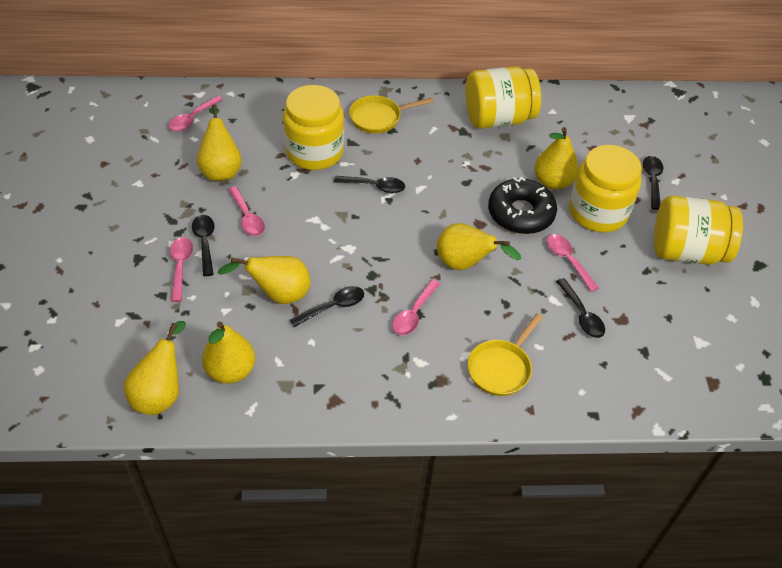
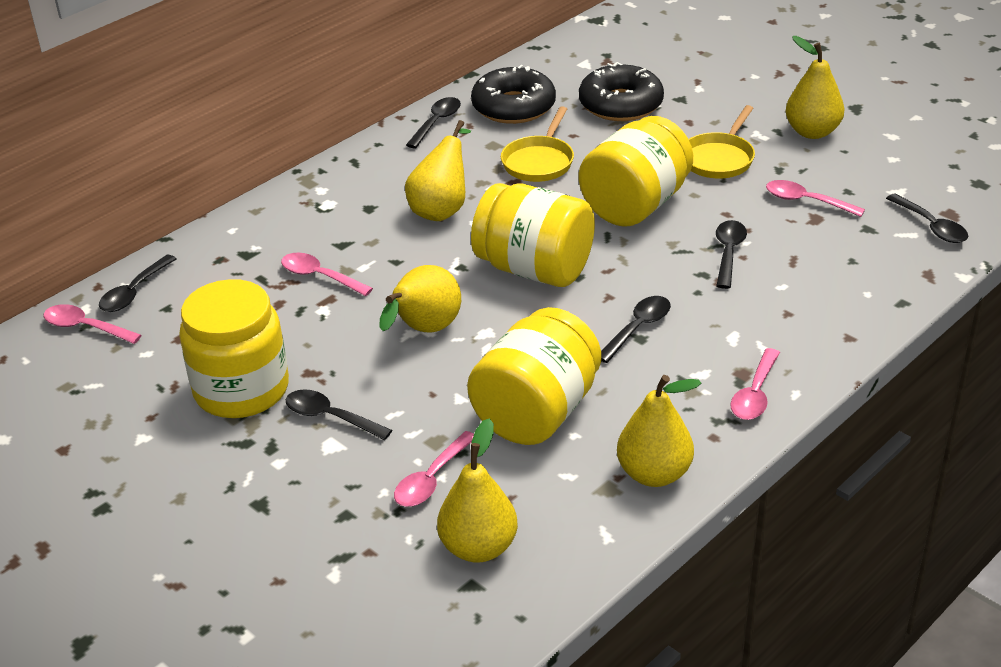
black donut: [488,177,557,234] = 1 -> [471,65,556,124] [579,62,664,121] = 2
black spoon: [192,215,215,276] [290,286,364,327] [334,176,405,193] [556,278,605,338] [643,156,663,210] = 5 -> [99,255,177,312] [286,390,392,440] [406,97,461,148] [601,296,671,363] [716,220,747,289] [886,194,968,243] = 6
yellow pear: [124,321,186,415] [197,104,242,181] [202,321,255,384] [217,256,311,304] [437,223,521,270] [534,127,578,190] = 6 -> [379,265,461,333] [405,120,471,221] [437,418,518,563] [617,375,702,487] [786,36,844,139] = 5

